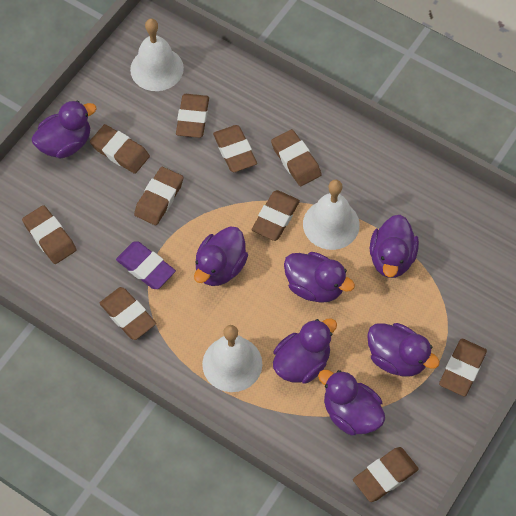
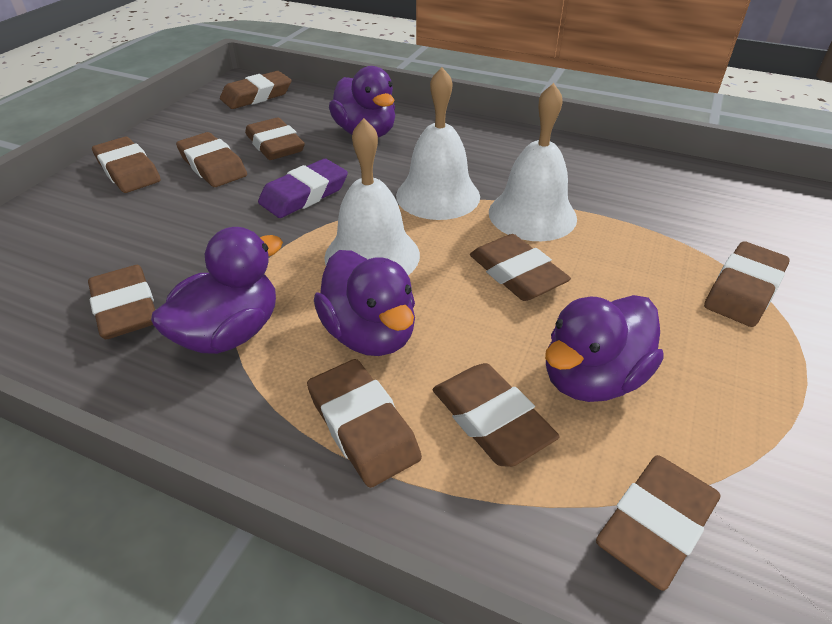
purple duck: [32,100,97,159] [194,226,248,286] [273,318,337,384] [284,252,355,303] [318,370,385,435] [367,323,440,377] [370,215,419,278] = 7 -> [151,227,283,354] [314,250,415,356] [329,66,395,137] [545,295,664,402] = 4

